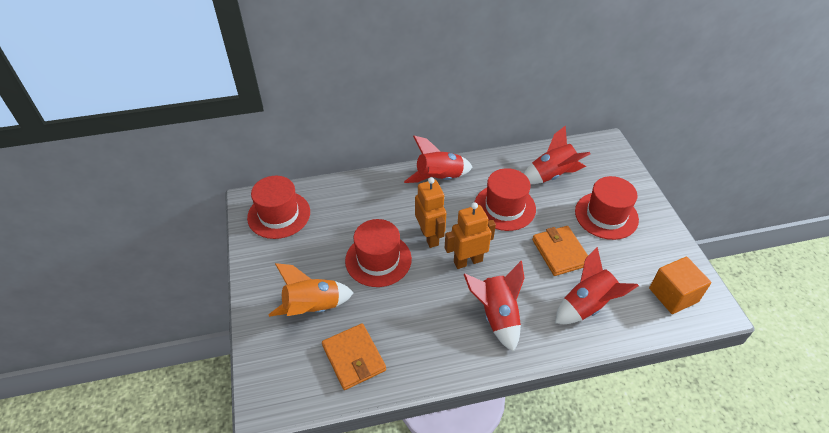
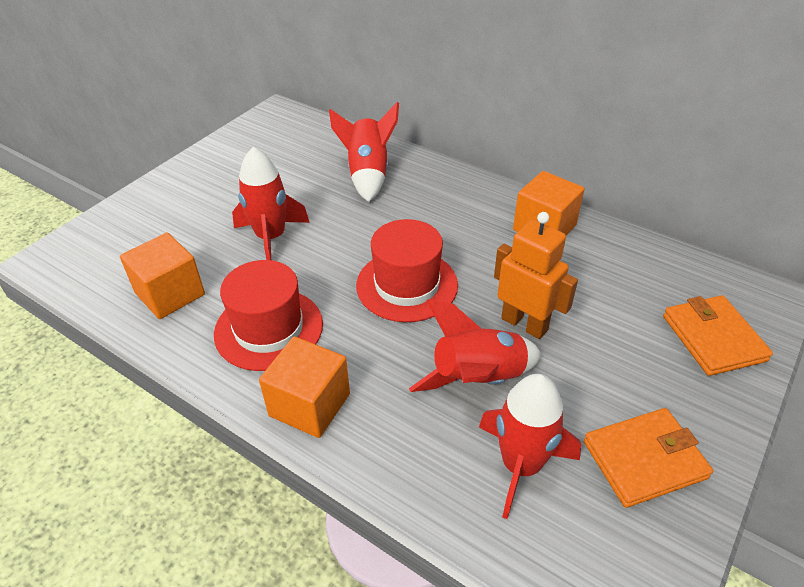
orange cube: [649,257,711,314] = 1 -> [120,232,205,319] [259,336,350,438] [513,171,584,235] = 3
orange robot: [415,177,446,248] [445,202,496,269] = 2 -> [494,212,578,339] = 1
orange rocket: [269,263,354,317] = 1 -> none = 0
red hat: [247,176,310,239] [345,219,412,287] [475,168,536,231] [575,176,639,240] = 4 -> [214,260,323,371] [356,219,458,322] = 2

